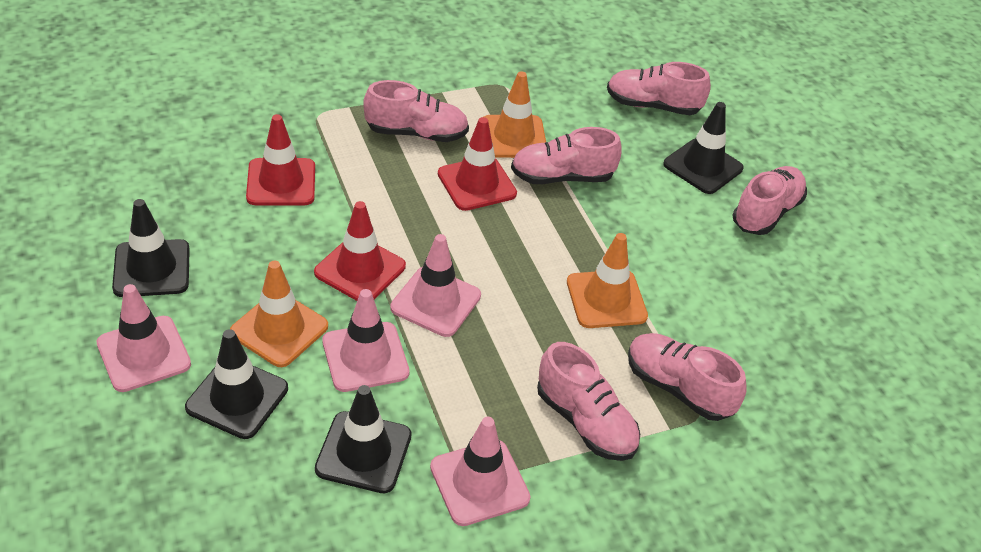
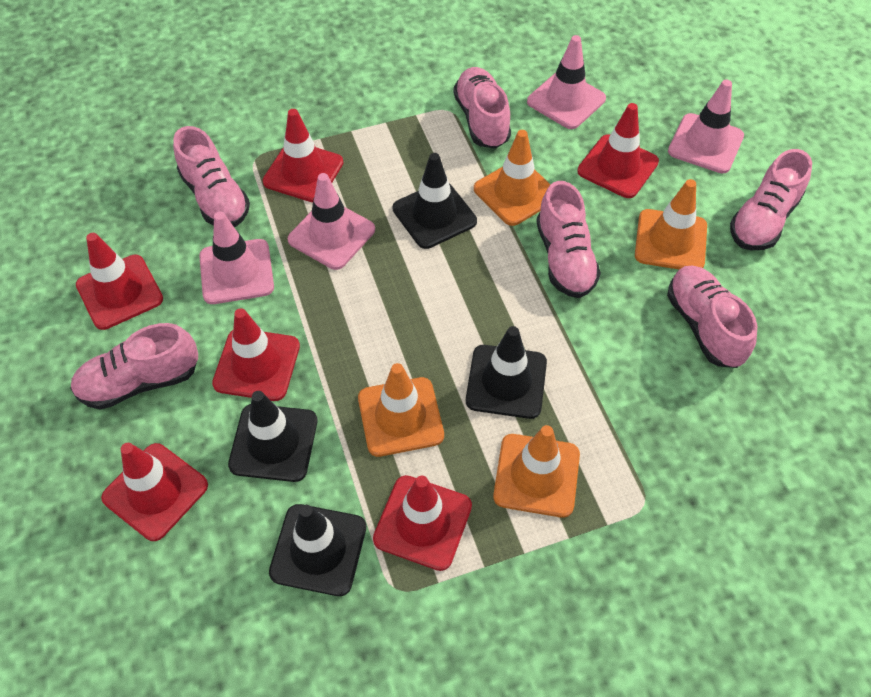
orange traffic cone: [230,261,328,367] [484,71,546,158] [567,233,648,328] = 3 -> [358,363,444,457] [474,130,551,226] [493,425,580,518] [635,179,707,269] = 4
red traffic cone: [246,114,315,205] [314,201,406,301] [438,117,517,211] = 3 -> [76,233,163,330] [101,443,208,541] [212,308,300,401] [263,109,343,202] [373,475,472,571] [577,103,659,198] = 6

